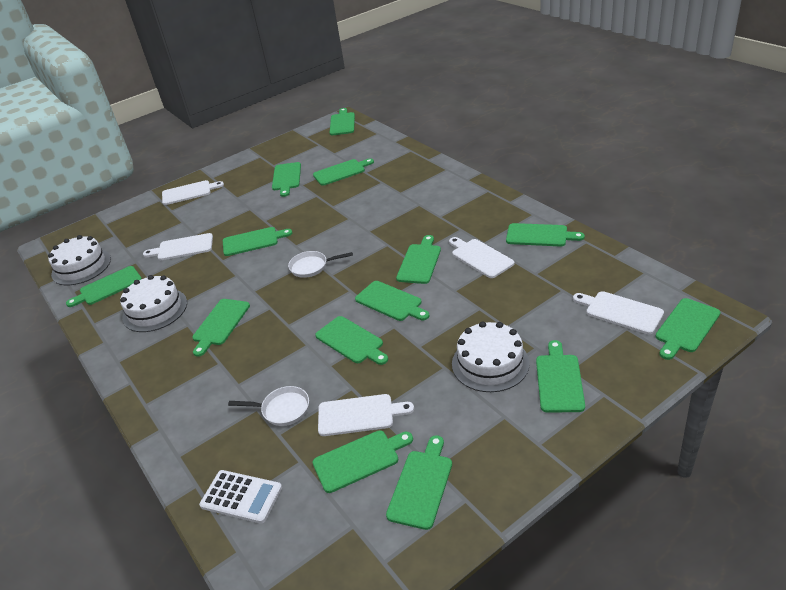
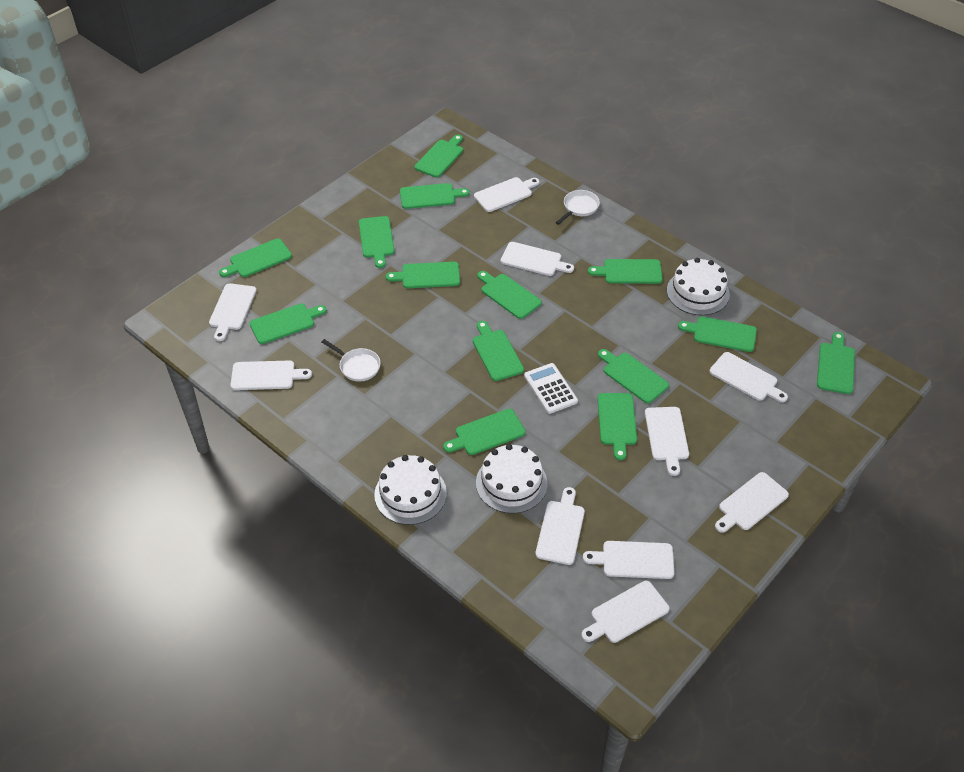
white cutting board: [143,233,213,260] [162,180,224,205] [318,394,414,436] [449,237,514,278] [573,291,664,334] = 5 -> [209,283,257,341] [231,360,312,390] [474,177,540,212] [501,242,574,276] [535,487,585,565] [581,581,670,643] [583,541,674,579] [645,407,689,476] [710,352,788,402] [715,472,789,533] = 10

